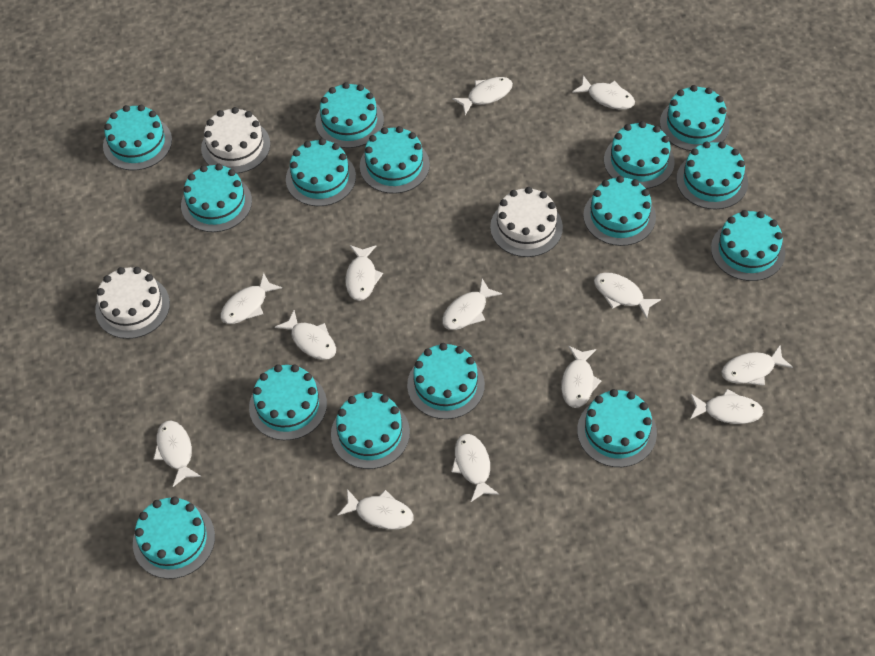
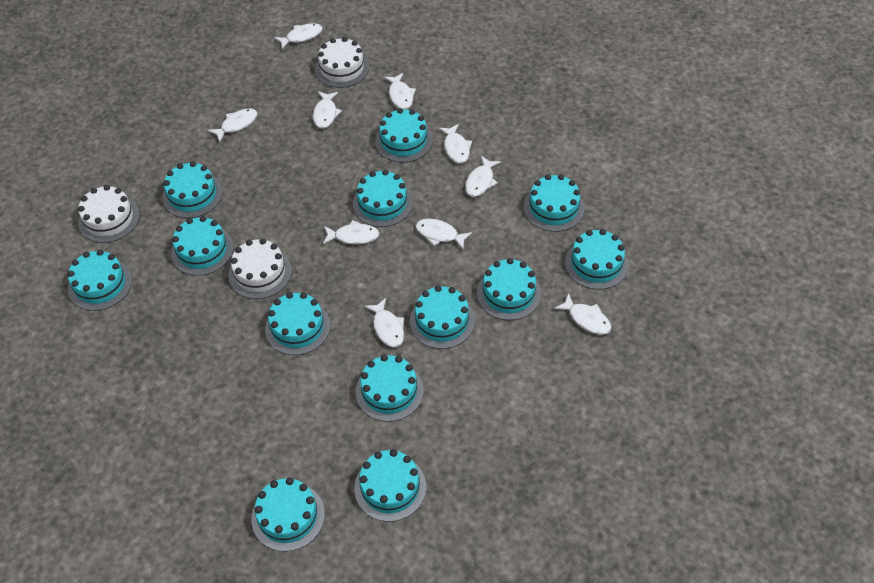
turquoise cake: [103,105,172,170] [133,497,215,579] [181,164,252,232] [249,364,327,440] [286,138,356,206] [316,82,384,148] [331,391,410,469] [360,126,430,194] [407,343,485,419] [577,389,657,467] [583,176,656,246] [604,121,675,189] [660,85,730,151] [676,141,748,209] [711,210,785,281] = 15 -> [67,249,132,311] [163,161,222,218] [171,216,233,276] [251,478,325,552] [265,292,330,355] [353,170,413,227] [354,449,426,522] [356,354,424,422] [375,108,433,162] [410,285,475,349] [477,258,541,320] [524,174,584,232] [565,229,628,290] = 13
white fish: [154,420,201,487] [221,273,282,324] [275,310,336,360] [338,489,414,529] [345,245,383,301] [442,279,502,330] [451,434,499,502] [452,77,513,115] [561,346,602,408] [572,75,635,110] [594,272,661,319] [690,389,763,424] [721,345,793,386] = 13 -> [208,108,258,142] [274,23,323,49] [313,91,342,129] [323,220,380,245] [364,298,404,348] [384,73,416,109] [415,219,472,249] [439,124,472,163] [465,156,501,197] [554,293,612,335] = 10

